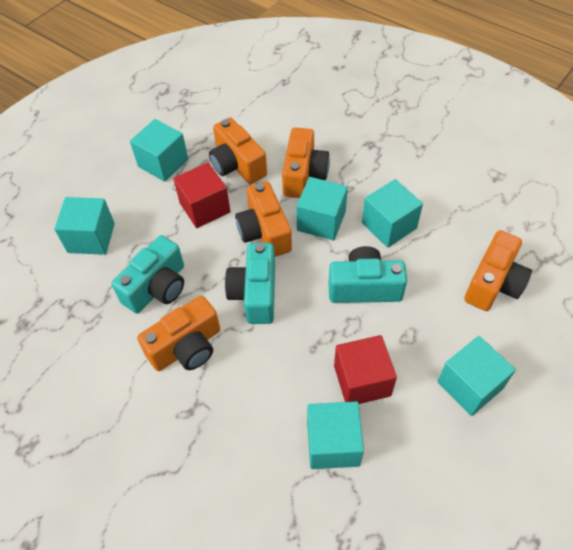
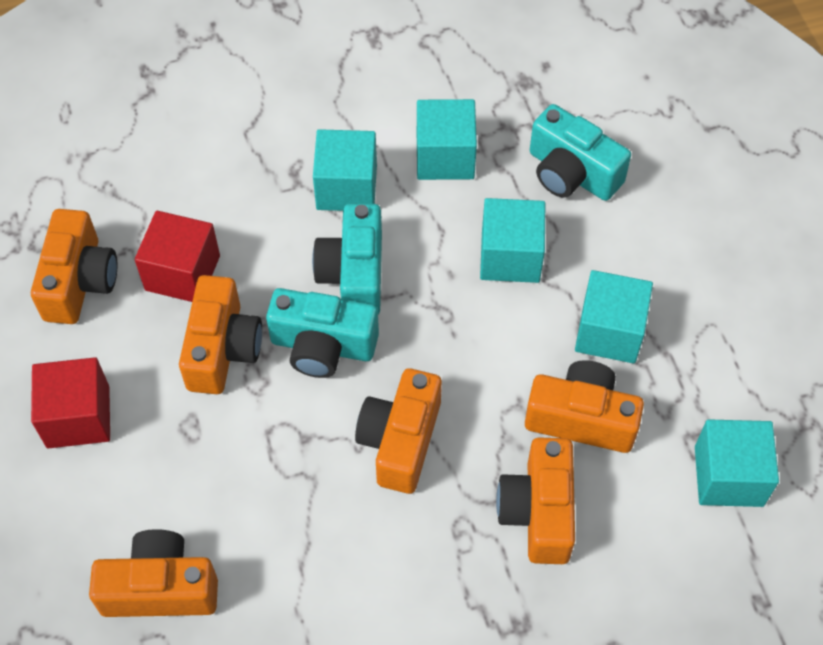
orange camera: [137,296,220,371] [209,117,267,184] [235,181,292,257] [282,128,330,198] [464,230,532,311] = 5 -> [31,209,117,324] [89,529,218,617] [179,275,262,394] [355,368,442,494] [496,437,575,564] [525,360,644,453] = 6
turquoise cube: [54,197,115,255] [130,119,188,182] [296,177,348,240] [307,401,364,469] [362,179,423,248] [437,336,516,416] = 6 -> [313,129,377,211] [417,99,477,180] [480,198,545,283] [575,270,653,363] [695,419,779,507] = 5

